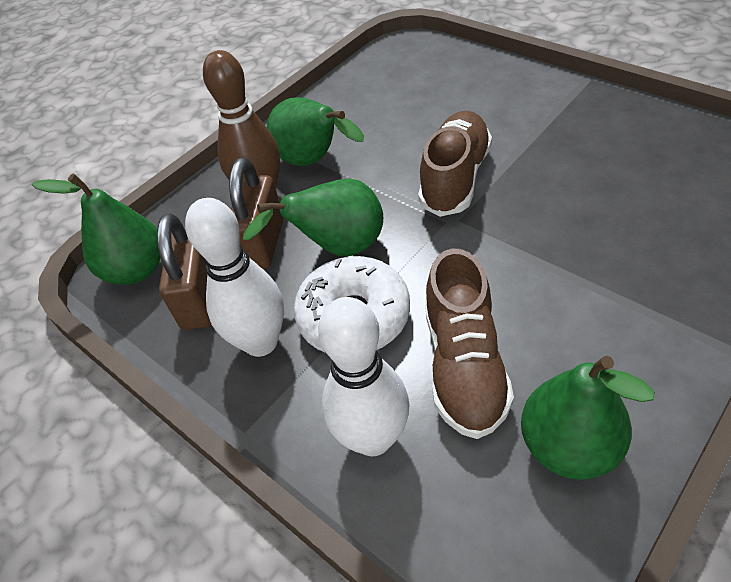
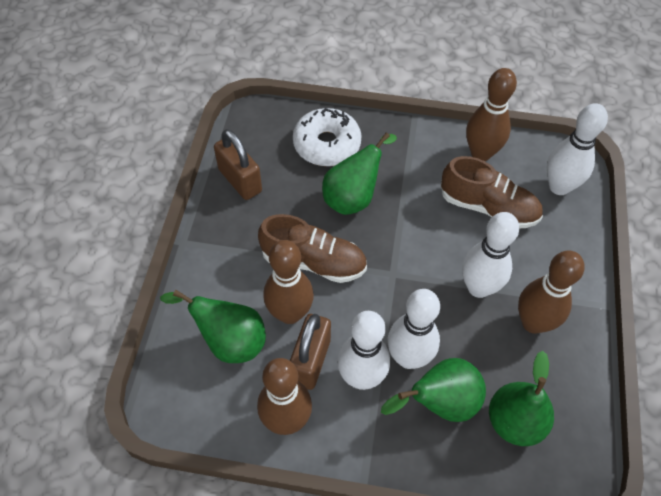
brown bowling pin: [203,50,280,188] = 1 -> [257,358,312,435] [263,240,314,324] [466,68,517,161] [518,251,584,334] = 4
white bowling pin: [185,198,284,357] [318,297,409,456] = 2 -> [337,311,390,390] [388,289,440,369] [462,212,519,298] [547,103,608,195] = 4

